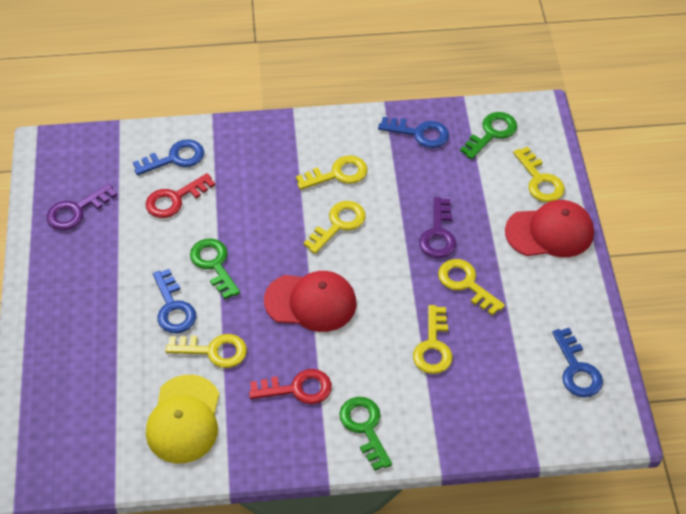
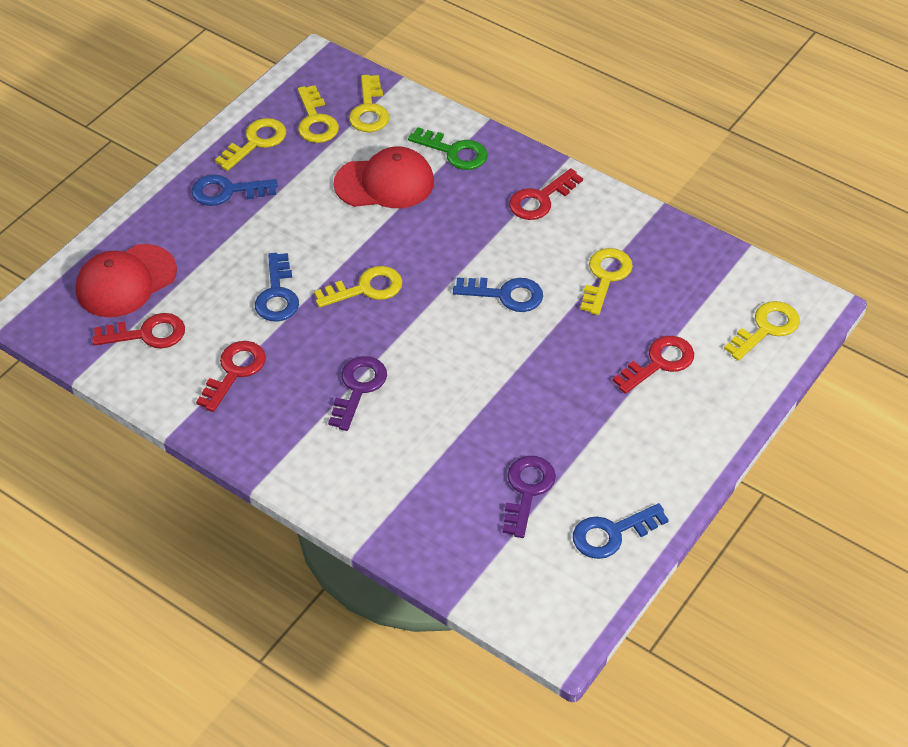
green key: [190,239,240,299] [339,397,392,471] [460,112,517,159] = 3 -> [408,127,488,170] = 1
red key: [146,173,215,218] [249,369,332,404] = 2 -> [92,313,185,348] [196,341,266,412] [509,168,583,220] [613,336,694,394] = 4
yellow cap: [146,375,219,463] = 1 -> none = 0

